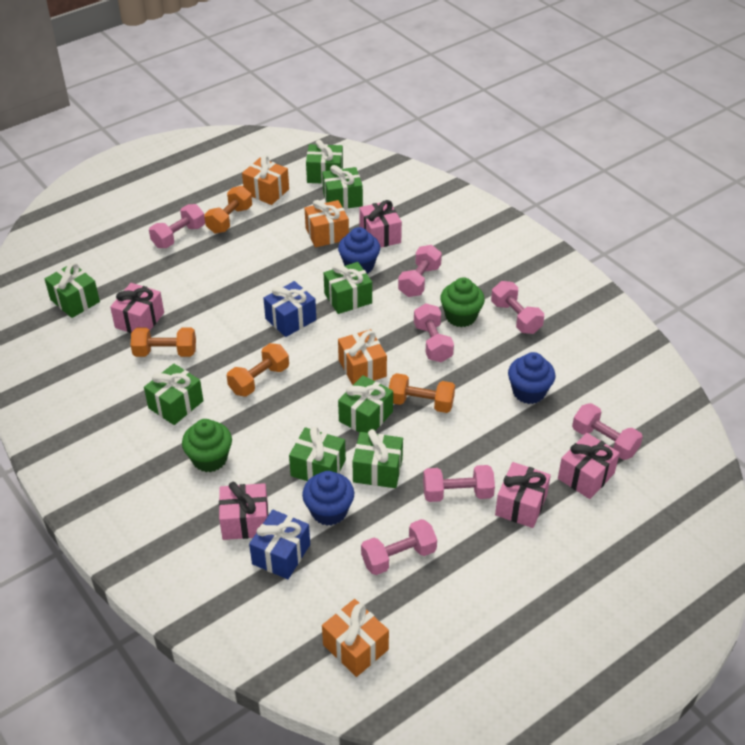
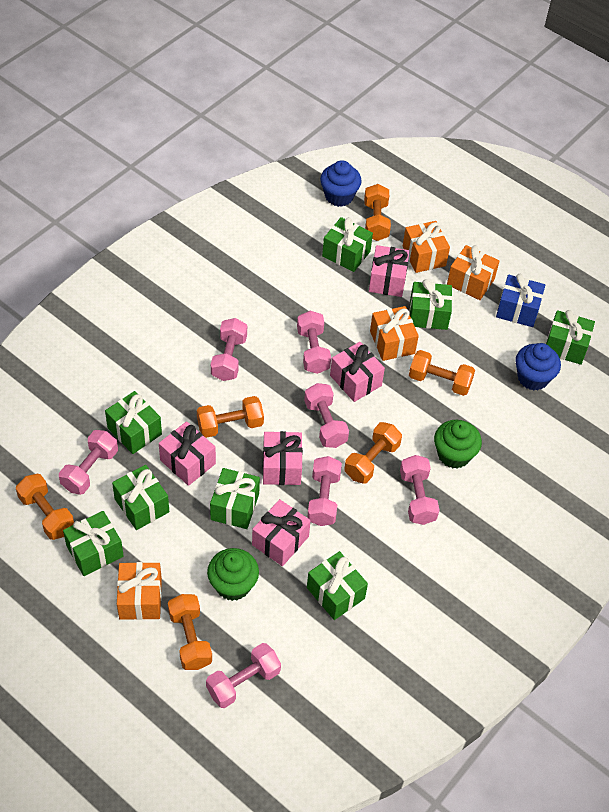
blue cupcake: [302,471,354,526] [338,227,380,274] [508,352,556,404] = 3 -> [320,160,361,207] [515,343,561,390] = 2
blue gift: [249,510,310,579] [263,281,316,337] = 2 -> [496,274,545,327] = 1
orange dumbbell: [131,328,196,357] [204,186,252,234] [227,343,289,397] [389,373,455,413] = 4 -> [16,474,74,540] [168,594,212,670] [197,396,264,438] [344,422,402,484] [364,184,391,241] [409,350,475,396] = 6

